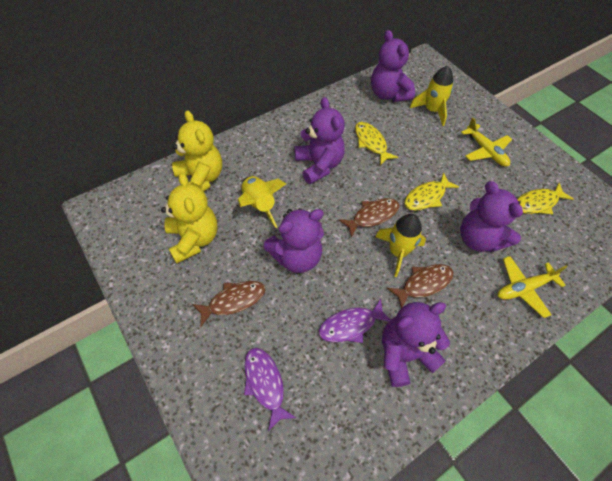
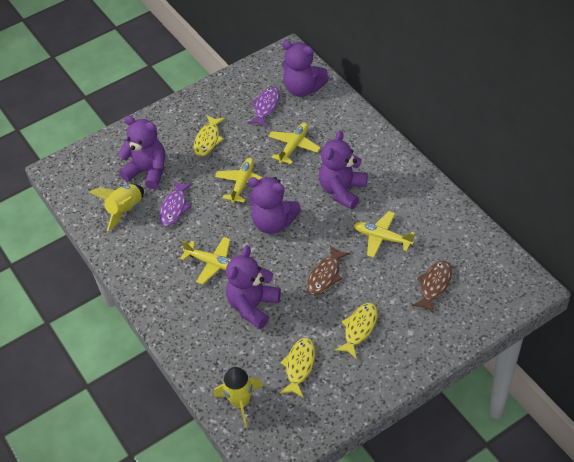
brown fish: [192,281,266,327] [339,198,399,238] [387,264,454,308] = 3 -> [307,246,350,295] [412,261,452,314] = 2
yellow plane: [461,117,512,167] [498,256,567,318] = 2 -> [180,237,231,284] [215,158,263,203] [268,122,321,164] [354,211,415,258] = 4
yellow rocket: [238,176,286,228] [375,214,426,277] [409,66,453,126] = 3 -> [90,184,144,231] [214,367,263,428] = 2
yellow teddy bear: [161,173,217,264] [172,110,222,192] = 2 -> none = 0

